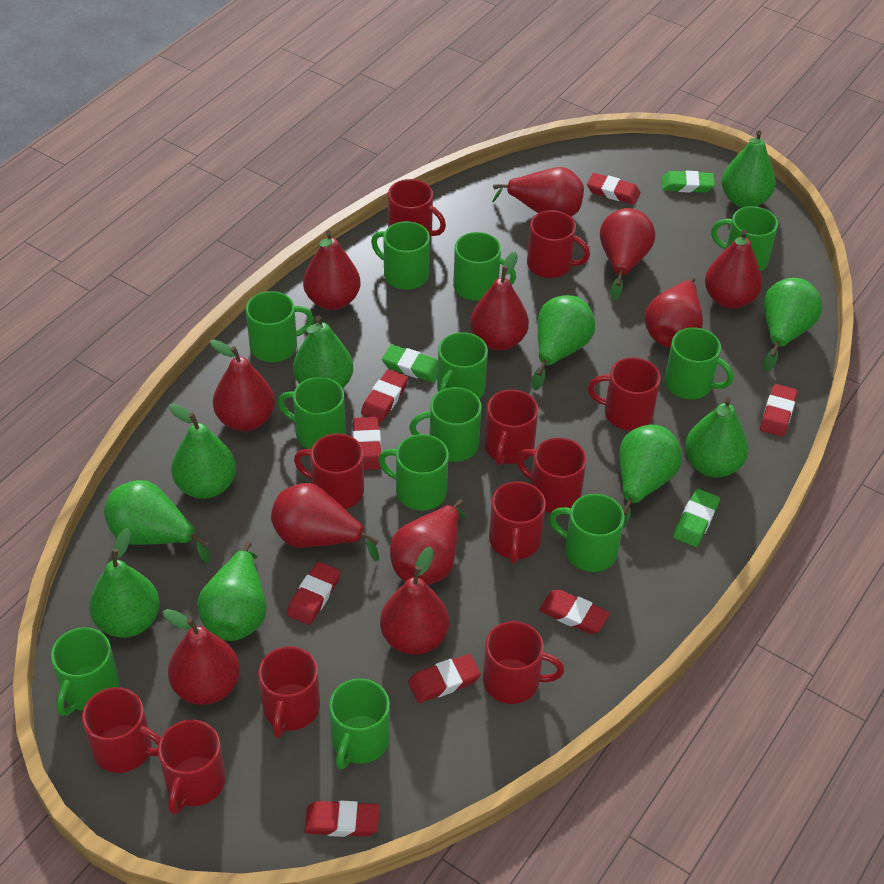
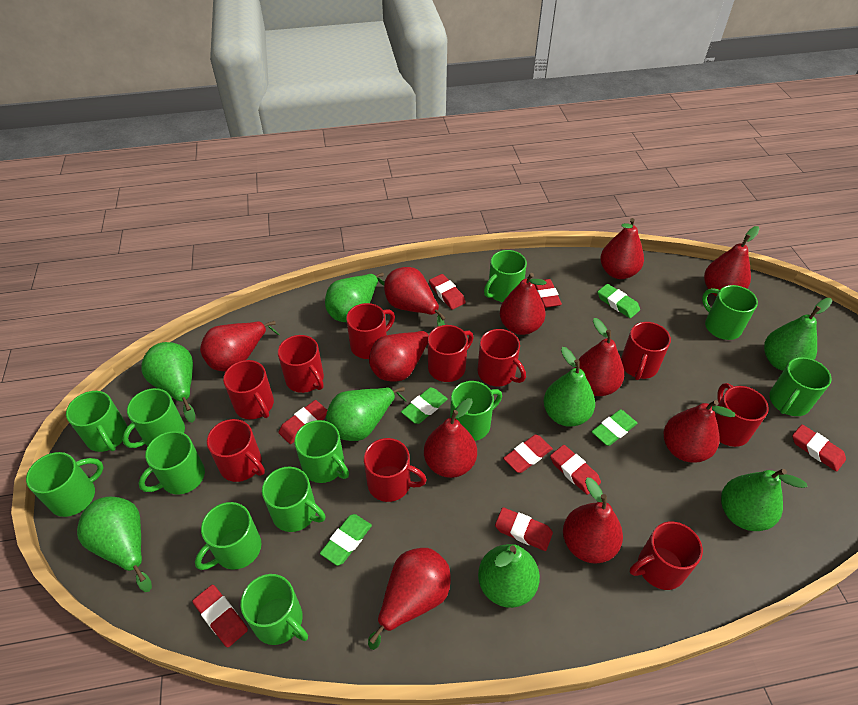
green eraser: [382,345,438,383] [662,171,715,193] [673,489,720,547] = 3 -> [320,514,372,566] [401,387,448,424] [591,409,637,446] [597,284,640,318] = 4
green pear: [89,528,160,638] [104,480,210,563] [169,403,236,499] [197,541,267,641] [293,316,353,389] [532,295,595,390] [619,425,682,528] [685,397,749,478] [722,130,776,208] [763,278,822,371] = 10 -> [77,496,152,592] [141,342,195,423] [325,273,385,322] [326,387,407,441] [478,544,540,608] [544,347,595,427] [721,469,807,531] [764,298,832,371] = 8
red mug: [82,687,161,773] [158,720,226,815] [258,646,320,738] [294,434,364,509] [388,179,446,237] [483,621,564,704] [485,389,538,465] [489,481,546,563] [516,438,587,513] [527,210,590,278] [588,357,660,431] = 11 -> [207,419,265,482] [223,360,274,419] [278,335,324,393] [346,303,395,359] [364,438,427,502] [428,325,474,382] [478,329,526,386] [621,322,671,380] [630,522,703,590] [715,383,769,447] = 10

